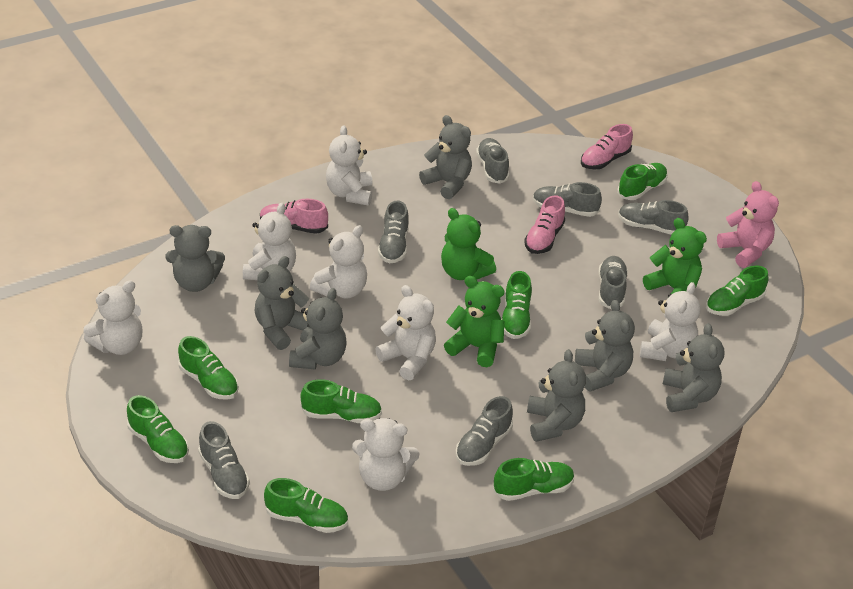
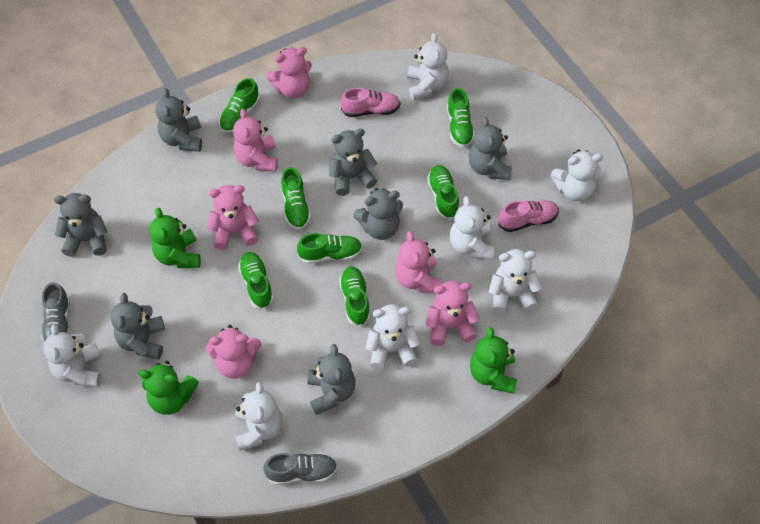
green shoe: [127,395,189,463] [178,336,239,400] [264,478,348,533] [300,379,382,423] [493,458,575,501] [501,271,532,339] [617,163,668,200] [706,266,768,316] = 8 -> [219,78,260,133] [238,252,274,309] [281,167,311,230] [297,233,362,264] [339,267,370,327] [427,165,459,220] [447,88,475,148] = 7
grey shoe: [198,421,250,499] [378,201,409,264] [456,396,513,466] [476,138,509,184] [533,182,602,217] [598,256,628,309] [618,200,689,235] = 7 -> [42,282,70,343] [263,453,337,485] = 2
pink shoe: [260,199,328,234] [524,195,565,254] [581,124,633,169] = 3 -> [341,88,401,117] [499,200,559,232] = 2
pink teddy bear: [717,181,779,268] = 1 -> [206,325,261,379] [207,185,259,250] [233,109,278,172] [267,47,312,98] [395,231,441,293] [426,281,480,346] = 6

